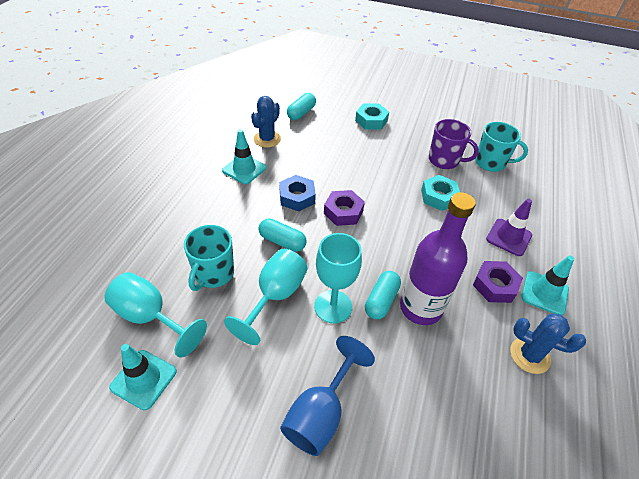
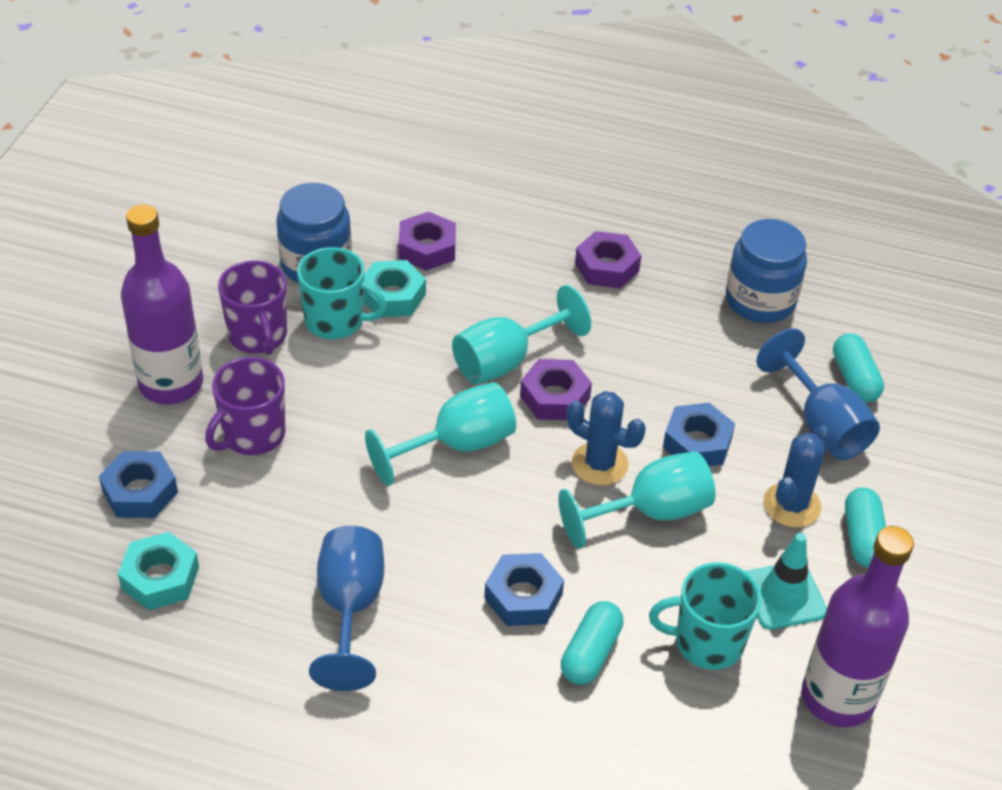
blue goblet: [280,336,375,456] = 1 -> [309,526,384,691] [756,328,880,460] = 2
blue jar: none = 0 -> [276,183,352,283] [726,219,807,323] = 2
blue nut: [279,175,316,212] = 1 -> [99,451,178,518] [484,553,564,626] [663,403,735,466] = 3
purple bottle: [400,192,476,325] = 1 -> [121,204,203,404] [802,526,914,727] = 2
purple mug: [429,119,479,169] = 1 -> [205,357,285,455] [218,261,287,355] = 2
purple nut: [324,190,365,226] [473,261,523,303] = 2 -> [398,212,456,271] [520,359,592,420] [575,231,641,288] = 3
purple traffic cone: [486,199,532,256] = 1 -> none = 0
turquoise traffic cone: [109,344,177,410] [222,129,266,184] [521,255,574,315] = 3 -> [745,533,827,630] = 1

